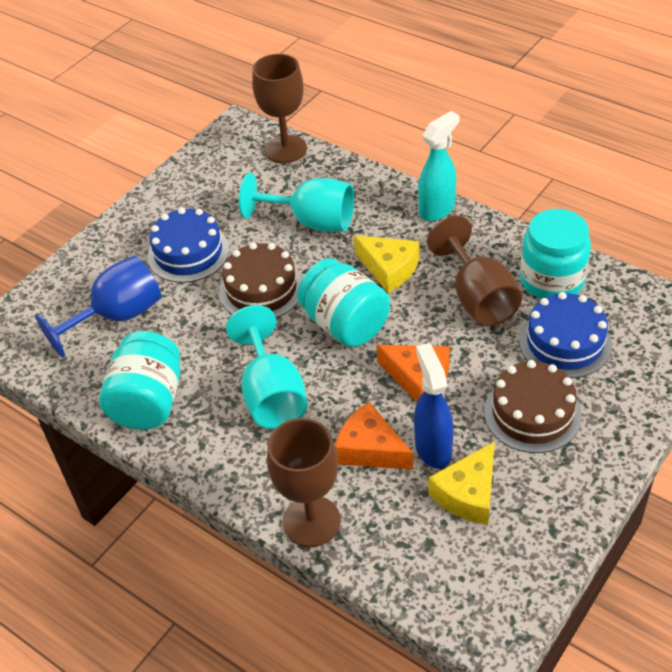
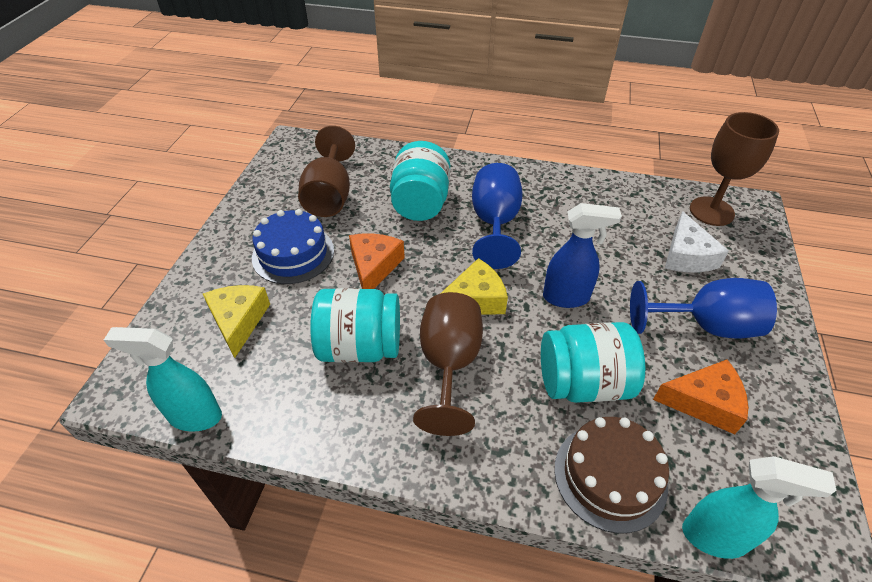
blue cake: [148,208,229,283] [519,292,612,378] = 2 -> [252,209,334,284] = 1
blue goblet: [35,256,161,357] = 1 -> [472,163,523,269] [630,278,777,338] = 2
brown cake: [219,243,302,318] [484,360,582,453] = 2 -> [554,417,669,533] = 1
turquoise goblet: [226,305,307,429] [239,173,354,232] = 2 -> none = 0
turquoise spray bottle: [418,111,459,221] = 1 -> [104,327,222,432] [682,456,836,559] = 2
white cheese: none = 0 -> [665,211,729,272] = 1

